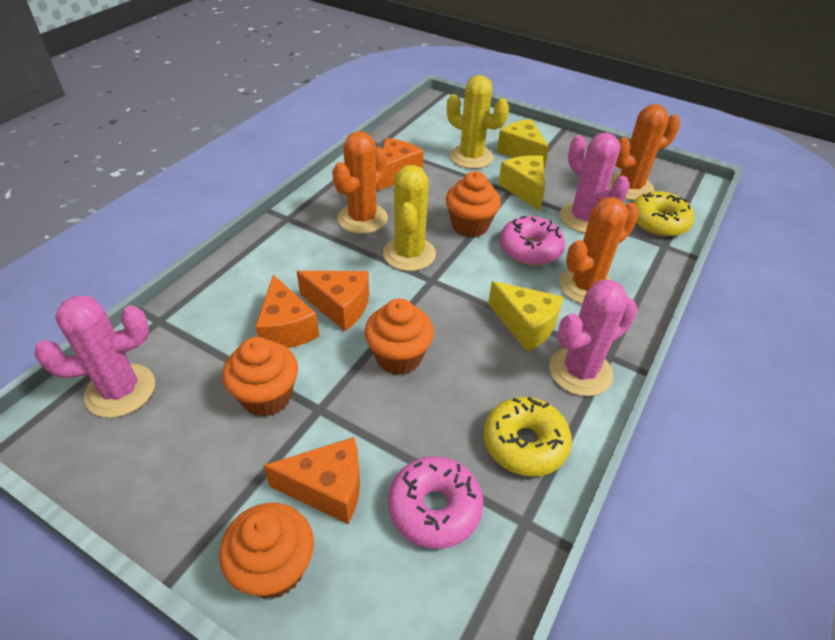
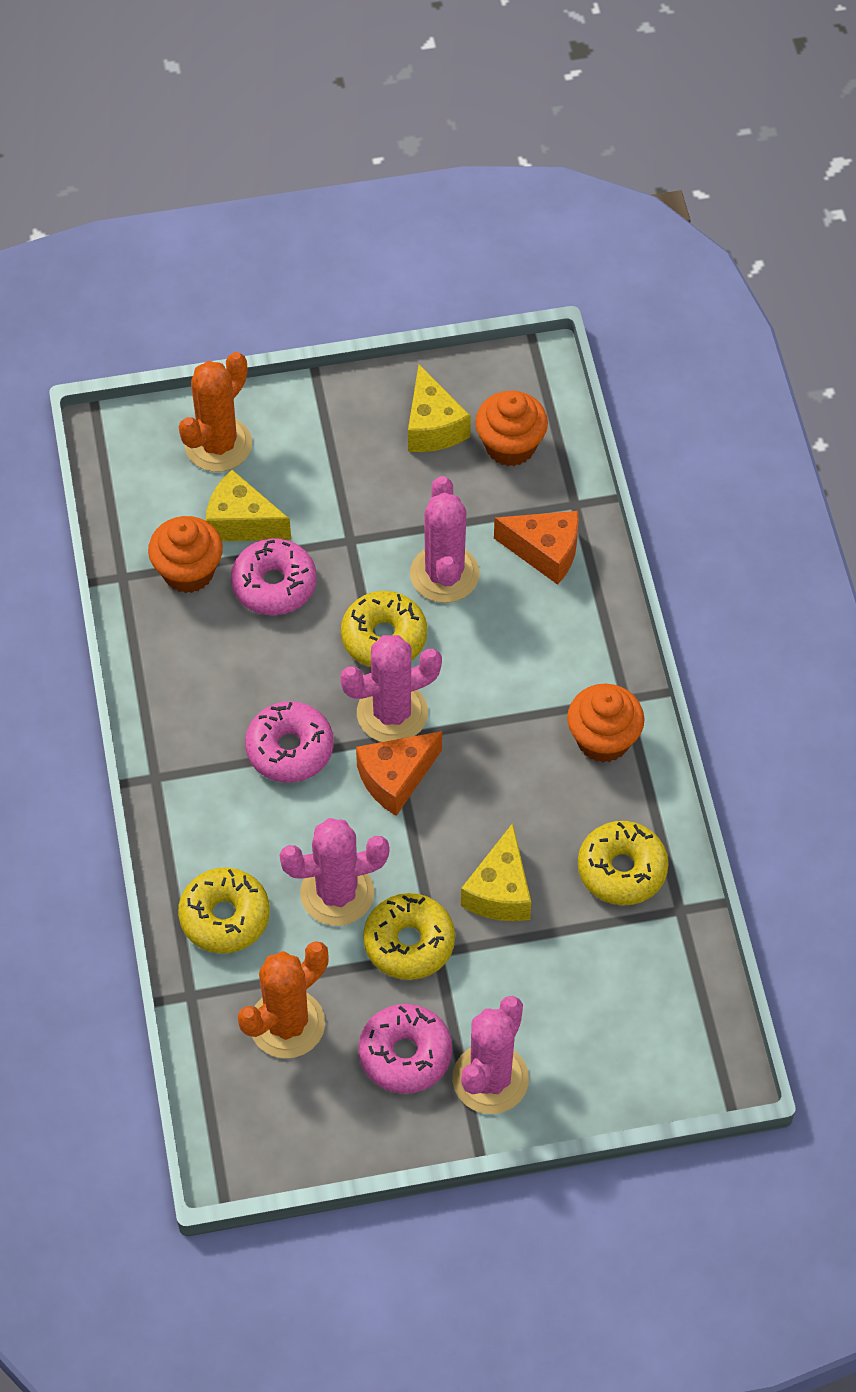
orange cactus: [332,131,388,234] [559,197,639,304] [608,104,680,200] = 3 -> [178,352,252,472] [238,941,329,1058] = 2
orange cheese: [255,274,319,348] [263,437,360,524] [297,271,369,331] [377,138,424,191] = 4 -> [356,731,442,816] [494,511,579,585] = 2
orange cupcake: [219,503,314,599] [222,337,298,417] [364,299,434,375] [446,171,501,237] = 4 -> [148,516,223,593] [475,391,548,466] [567,684,644,763] = 3
pink cactus: [35,296,155,418] [549,279,638,396] [560,133,630,233] = 3 -> [279,818,389,926] [340,635,442,742] [410,476,480,603] [452,996,529,1114] = 4
pink donut: [388,456,483,549] [500,216,565,266] = 2 -> [231,538,317,615] [245,701,334,783] [358,1004,452,1094] = 3
yellow cactus: [383,165,436,271] [447,75,509,169] = 2 -> none = 0
yellow donut: [484,397,572,477] [633,191,694,237] = 2 -> [178,867,270,953] [341,591,427,667] [363,893,455,980] [578,821,669,905] = 4

